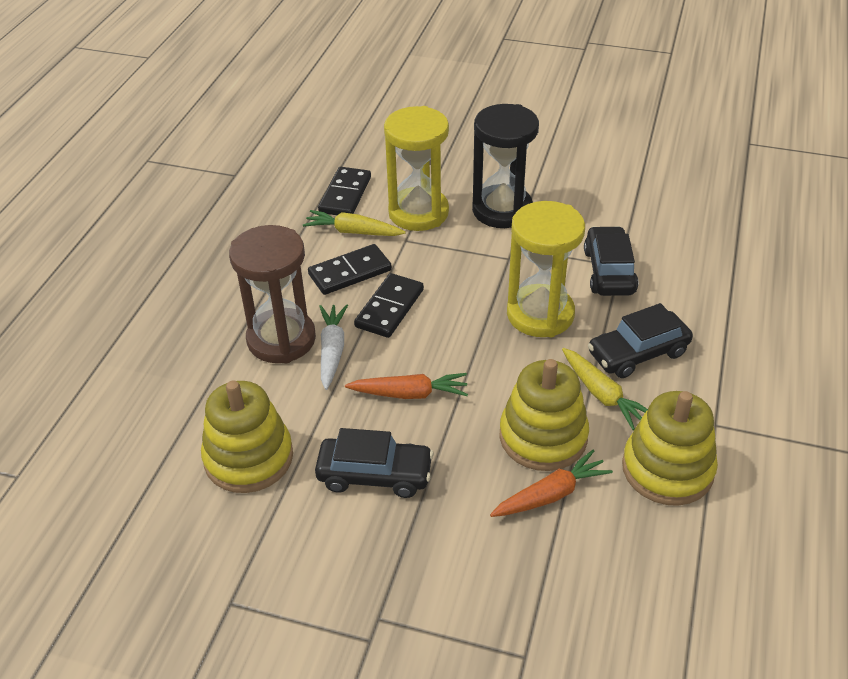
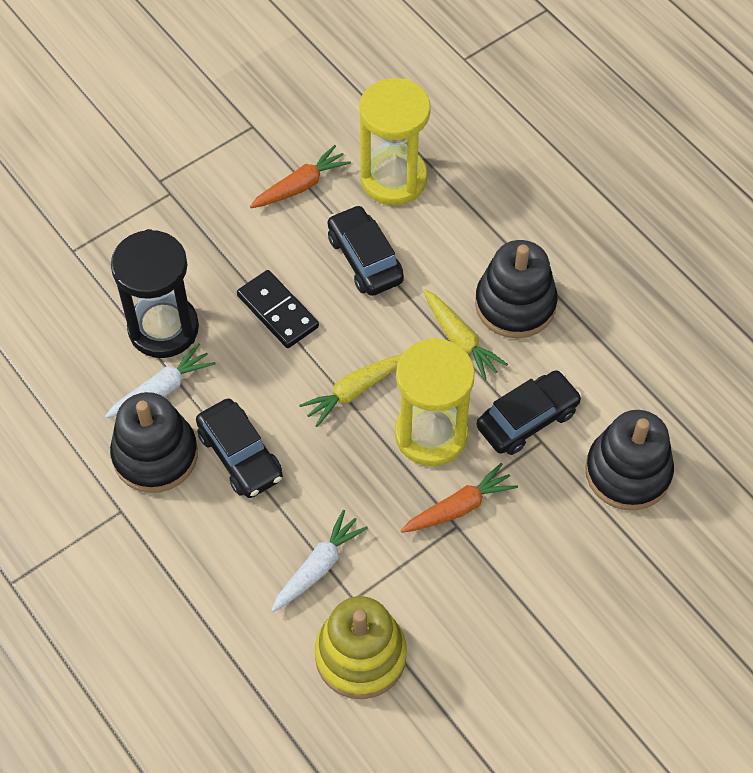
black domino: [308,244,392,295] [318,167,371,215] [354,273,424,338] = 3 -> [237,270,319,348] = 1
black stacking toy: none = 0 -> [110,392,198,493] [475,240,558,338] [585,410,674,510] = 3
brown hourglass: [229,225,316,363] = 1 -> none = 0
white carrot: [319,304,348,390] = 1 -> [105,343,216,418] [271,510,368,612] = 2
yellow stacking toy: [201,380,293,493] [499,359,589,471] [622,391,718,506] = 3 -> [315,596,407,699] = 1

